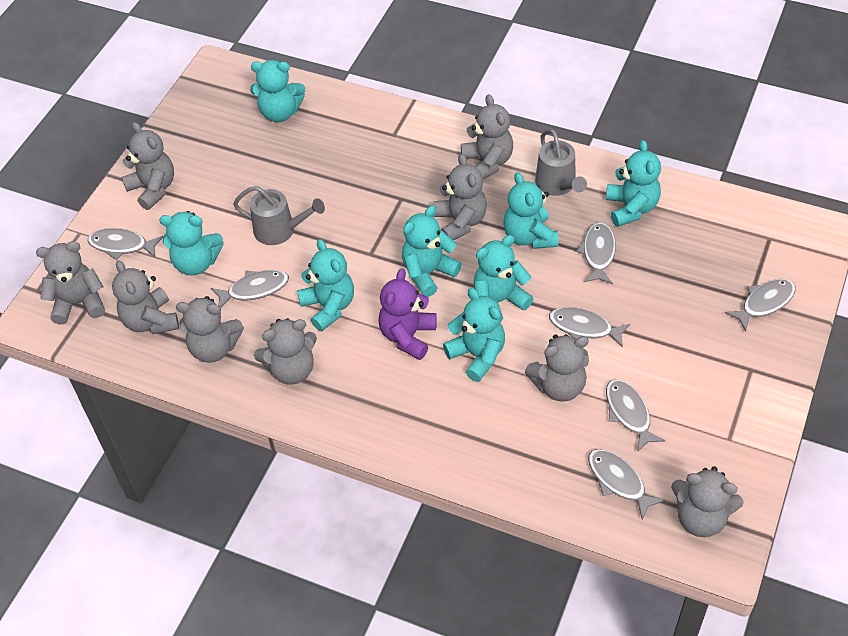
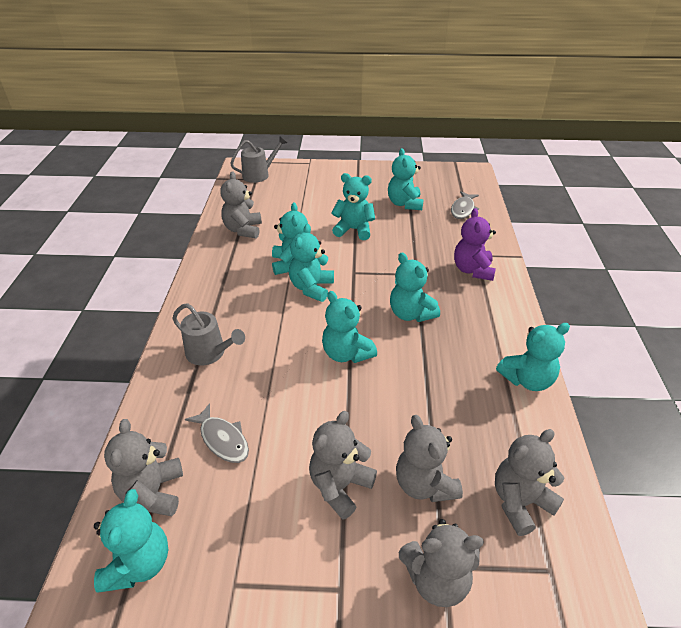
grey fish: [88,228,163,260] [211,270,289,308] [549,307,630,348] [576,222,616,284] [588,449,665,519] [606,379,666,452] [725,279,796,332] = 7 -> [185,403,249,463] [451,191,479,219] = 2
grey teddy bear: [36,241,105,325] [112,260,179,334] [121,122,174,210] [176,296,244,363] [254,318,317,385] [434,154,487,240] [461,94,513,179] [525,334,589,402] [671,466,744,537] = 9 -> [104,419,183,516] [220,172,262,239] [309,411,377,520] [396,415,463,502] [399,519,484,607] [495,429,564,536] = 6

